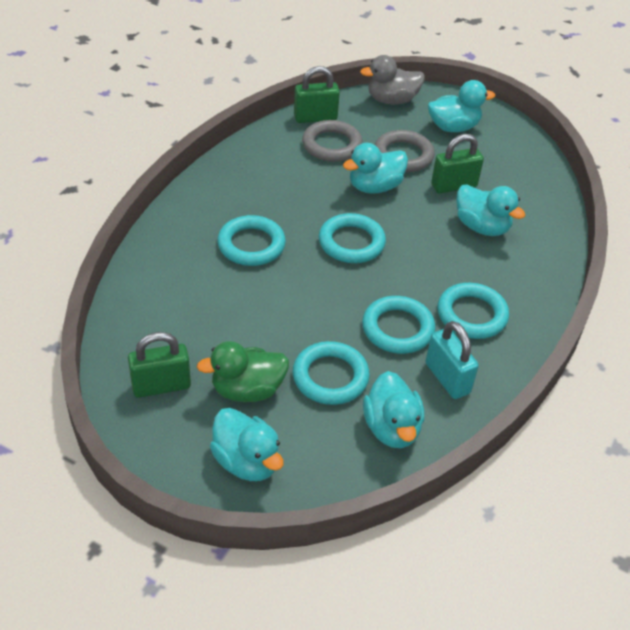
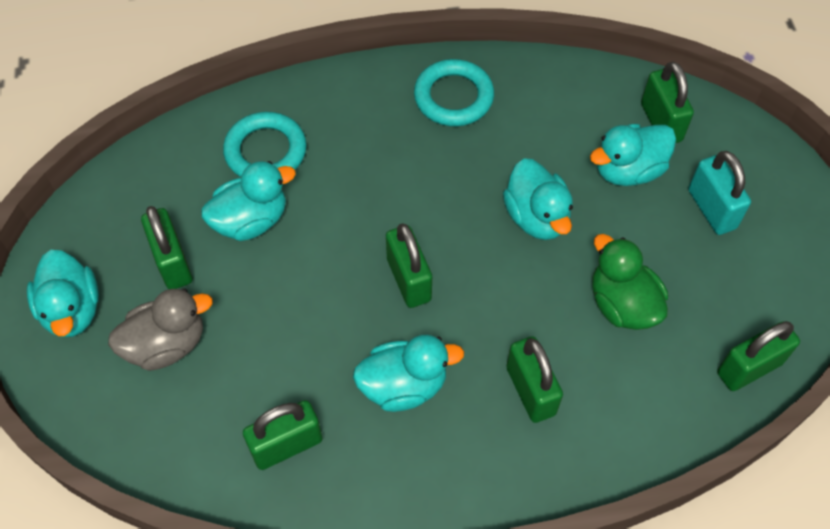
green padlock: [128,332,191,398] [294,66,340,123] [431,134,484,193] = 3 -> [141,206,192,289] [243,400,323,470] [386,224,432,308] [506,336,563,423] [641,61,694,143] [717,321,800,391] = 6
grey ring: [302,120,363,162] [375,130,435,172] = 2 -> none = 0
turquoise ring: [217,215,286,266] [293,341,370,405] [319,213,386,263] [362,296,435,354] [438,283,509,339] = 5 -> [223,112,306,177] [414,59,494,126] = 2

